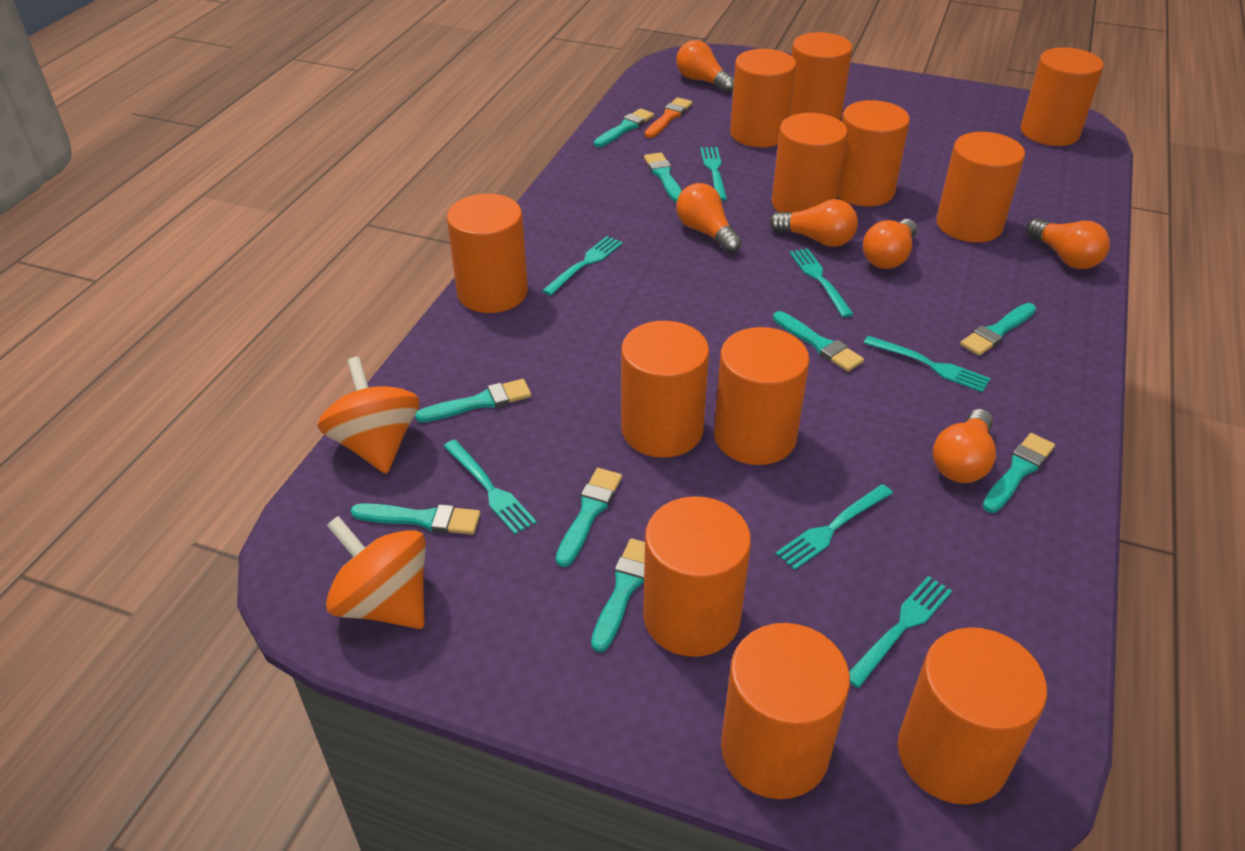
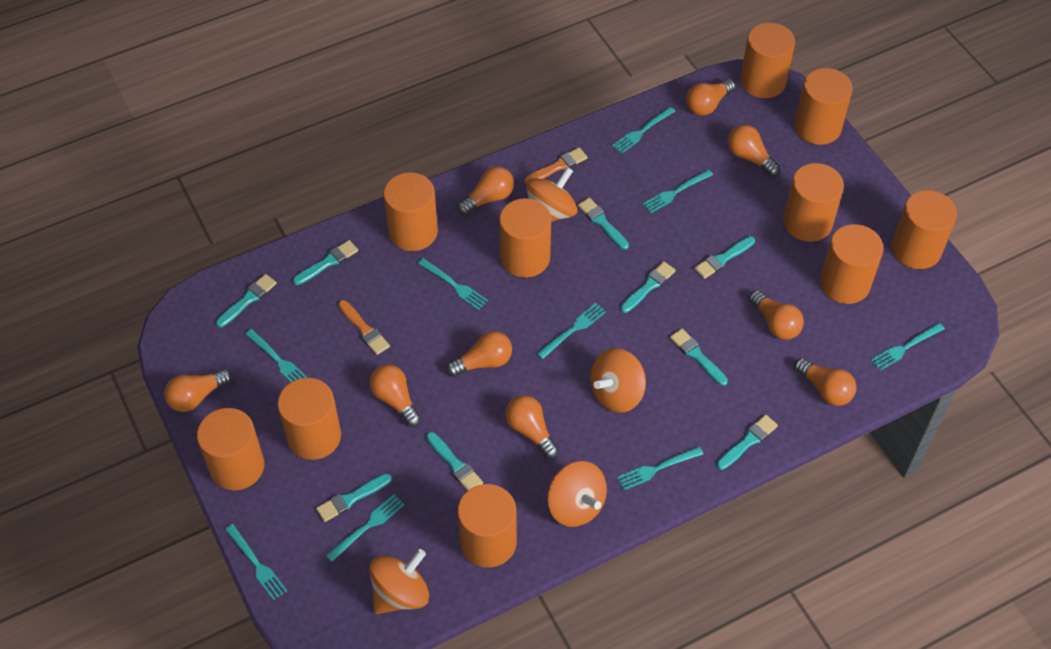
orange brush: [645,97,692,138] = 1 -> [338,300,390,355] [524,147,587,184] = 2
orange cylinder: [447,194,528,313] [621,321,709,458] [643,496,751,657] [714,327,809,465] [721,623,850,799] [730,49,796,147] [772,113,848,213] [790,32,852,120] [837,100,910,206] [898,627,1047,805] [936,132,1025,242] [1021,47,1104,146] = 12 -> [197,408,264,491] [278,378,341,460] [383,172,438,251] [458,484,517,568] [499,198,551,278] [740,22,795,98] [783,163,844,242] [795,68,853,145] [820,224,884,304] [892,190,957,269] = 10
orange light bulb: [676,40,734,93] [676,183,742,253] [769,199,858,247] [863,219,917,269] [933,409,996,483] [1027,218,1110,269] = 6 -> [164,369,232,412] [369,364,421,427] [446,331,512,377] [457,166,514,215] [505,395,559,459] [686,79,735,116] [727,125,780,177] [749,290,804,340] [794,358,856,406] = 9
orange spinning top: [317,357,420,474] [326,516,426,629] = 2 -> [369,549,429,614] [526,167,578,222] [547,461,607,527] [590,348,646,413] = 4
turquoise fork: [443,440,537,534] [542,236,623,296] [700,147,727,201] [776,484,893,570] [790,248,854,317] [849,576,952,688] [864,336,991,393] = 7 -> [225,524,287,601] [245,329,308,382] [326,494,404,562] [417,258,488,310] [536,303,606,359] [612,107,675,154] [617,447,703,490] [642,169,713,213] [870,323,945,371] = 9

